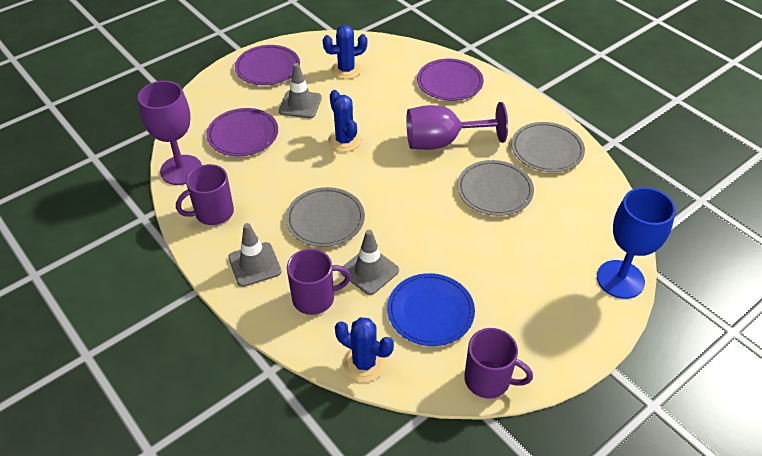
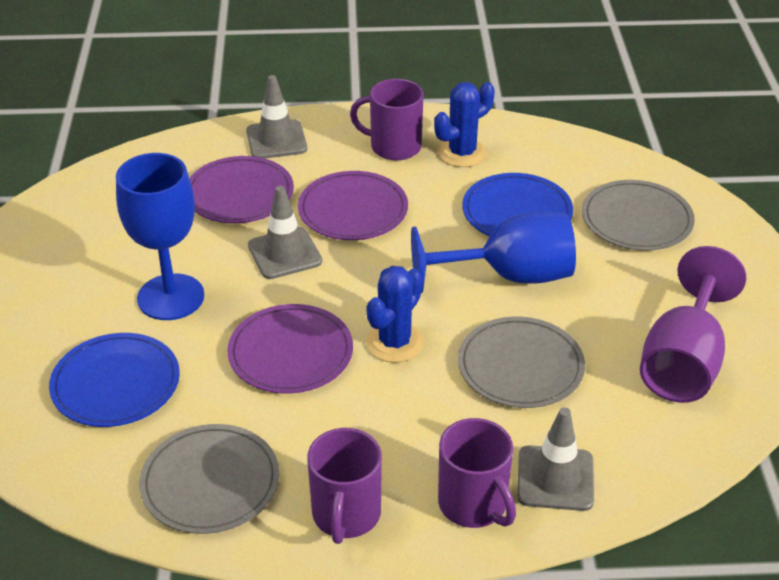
blue cactus: [323,25,367,79] [328,90,361,152] [335,317,394,382] = 3 -> [366,266,424,363] [434,82,495,167] = 2
blue goblet: [597,187,676,299] = 1 -> [116,153,204,320] [411,212,576,293] = 2
blue plate: [387,273,475,346] = 1 -> [49,333,180,427] [462,173,573,236] = 2
purple goblet: [138,81,202,185] [406,102,508,150] = 2 -> [640,246,746,403] = 1

